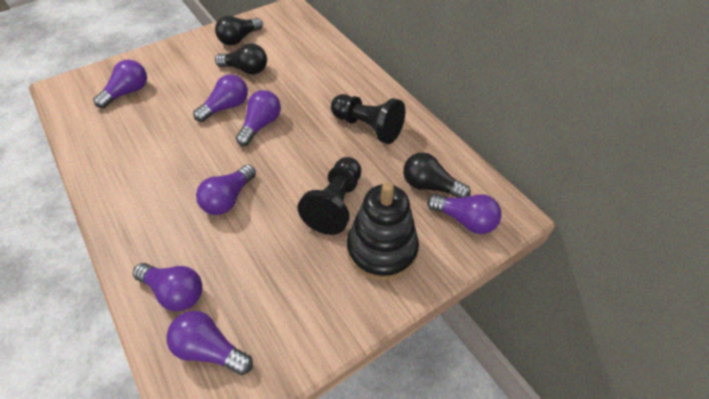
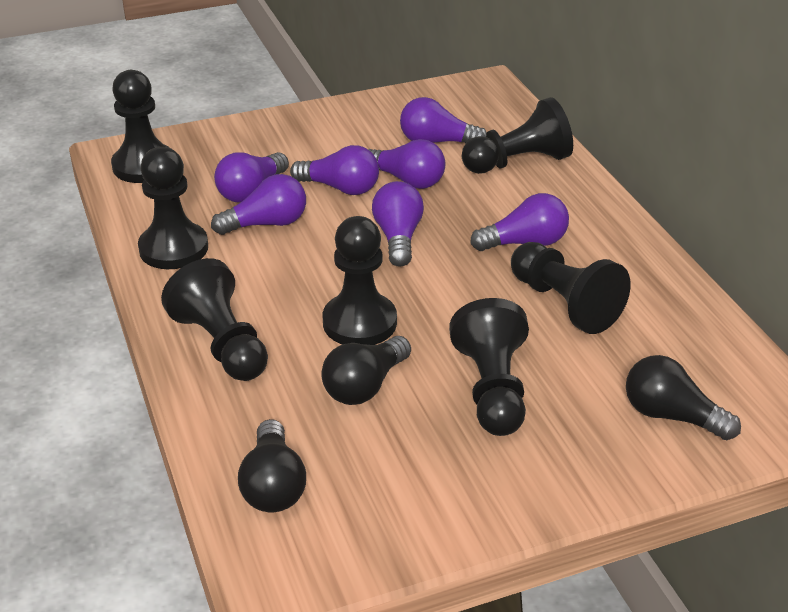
black pawn: [297,157,361,235] [331,94,405,144] = 2 -> [111,70,170,183] [138,147,208,269] [161,258,268,381] [323,216,397,345] [449,298,529,436] [462,97,573,174] [511,242,630,334] = 7
black stacking toy: [347,182,419,281] = 1 -> none = 0

